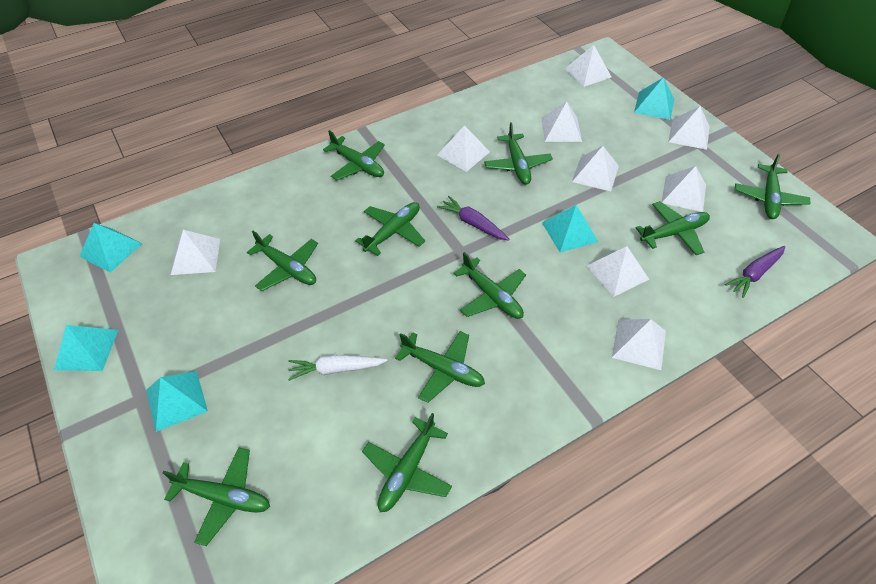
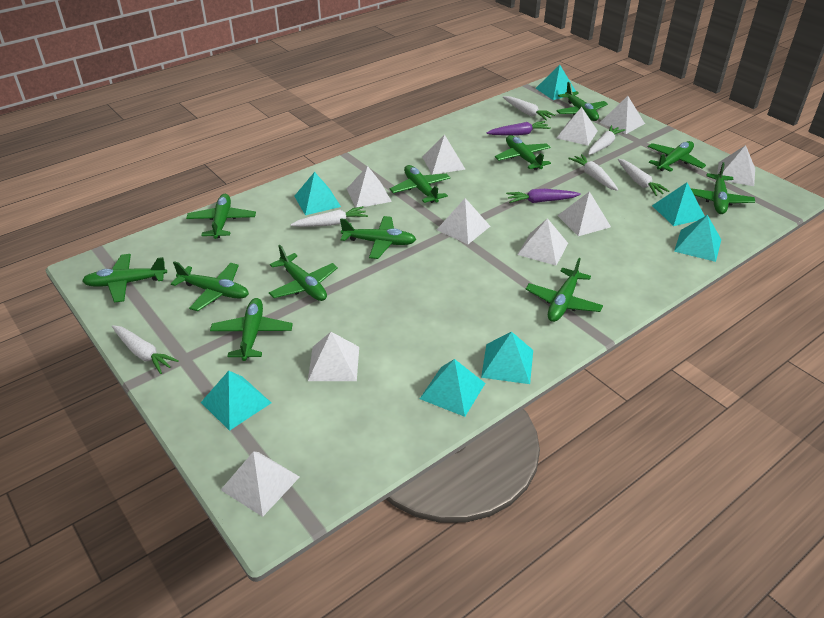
green plane: [163,447,270,546] [247,231,318,291] [323,130,385,180] [355,202,425,256] [362,413,452,512] [395,331,485,403] [453,252,526,319] [484,122,553,185] [636,201,710,255] [735,154,810,219] = 10 -> [82,254,167,303] [171,261,249,311] [186,194,256,239] [210,298,293,361] [269,245,338,301] [340,216,416,259] [390,165,451,203] [495,135,551,170] [526,258,603,322] [556,82,608,121] [648,141,706,172] [691,162,755,214] = 12
turquoise pyramid: [54,325,118,371] [79,223,142,273] [146,371,208,432] [542,205,598,253] [634,77,674,120] = 5 -> [201,371,271,431] [294,172,341,215] [420,359,485,417] [481,332,533,384] [535,65,576,100] [652,183,705,226] [674,215,721,262] = 7
white carrot: [288,355,387,381] = 1 -> [112,325,179,374] [290,206,368,227] [503,96,556,121] [568,154,618,191] [588,125,625,155] [618,159,670,196] = 6
white pyramid: [171,230,220,275] [437,125,490,172] [541,101,582,142] [565,45,611,87] [572,146,619,192] [587,246,649,297] [612,319,666,370] [662,166,706,212] [669,106,710,150] = 9 -> [221,451,300,517] [308,332,359,381] [347,166,392,208] [422,134,466,175] [437,198,490,244] [517,218,568,266] [557,107,597,146] [557,191,611,236] [600,96,645,134] [717,145,755,186] = 10

